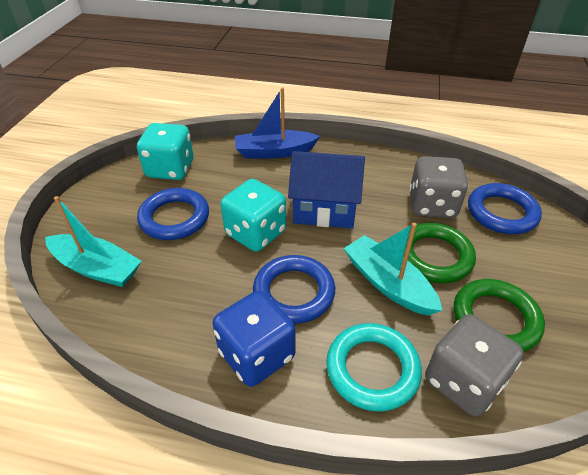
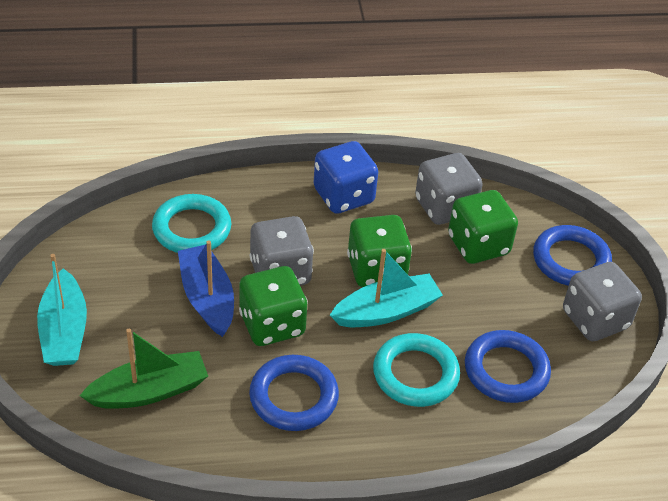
blue house: [288,151,365,228] = 1 -> none = 0
green boat: none = 0 -> [80,329,208,409] = 1
green dice: none = 0 -> [239,266,308,346] [347,215,412,287] [448,190,518,264] = 3
green ring: [403,223,476,283] [454,279,545,352] = 2 -> none = 0
grey dice: [409,156,468,218] [425,314,523,416] = 2 -> [250,216,314,286] [415,153,483,225] [563,262,642,341] = 3
turquoise dice: [137,123,194,180] [220,179,286,252] = 2 -> none = 0
turquoise ring: [326,323,422,411] = 1 -> [152,194,231,253] [373,333,460,407] = 2

